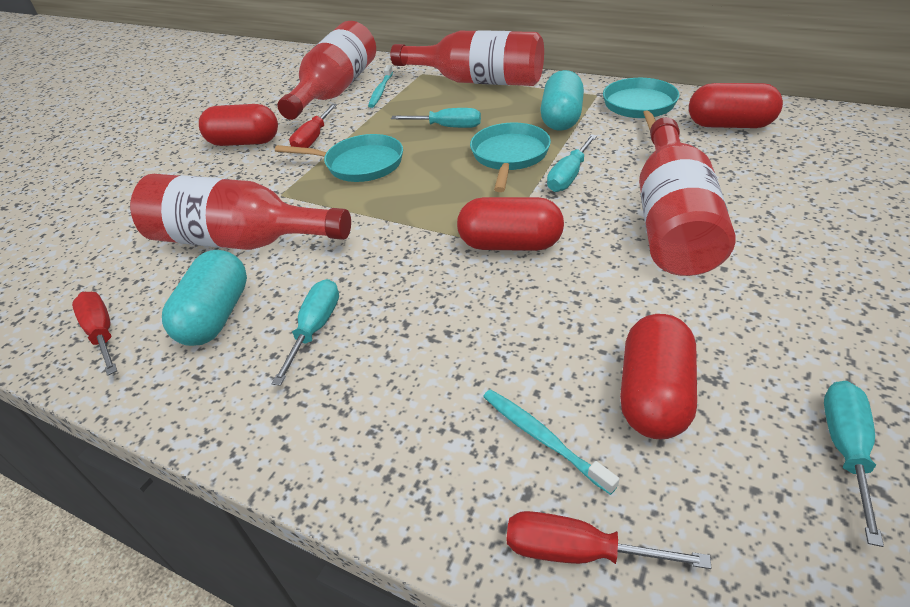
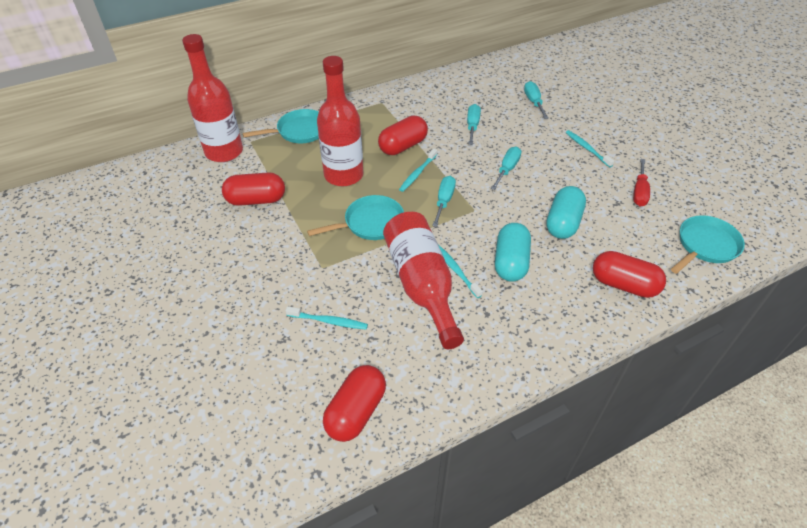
red bottle: [130,174,351,250] [277,21,376,120] [390,30,544,86] [639,117,736,276] = 4 -> [182,34,243,162] [317,56,364,186] [383,212,464,349] = 3
red screwdriver: [72,292,117,375] [289,104,337,148] [506,511,711,569] = 3 -> [633,159,650,207] = 1
turquoise toothbrush: [368,65,393,108] [483,389,619,495] = 2 -> [285,306,368,330] [399,149,437,192] [438,245,483,298] [566,130,614,167] = 4

